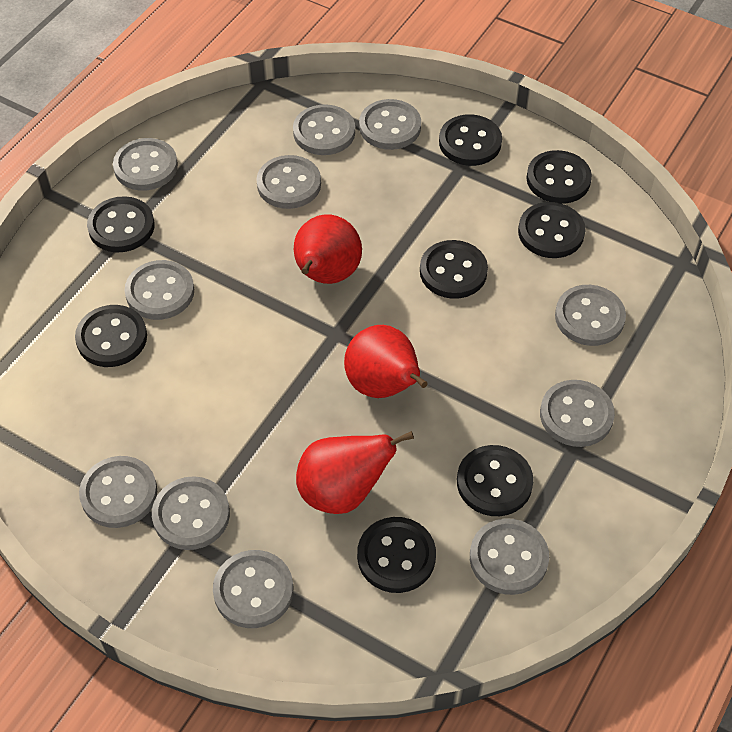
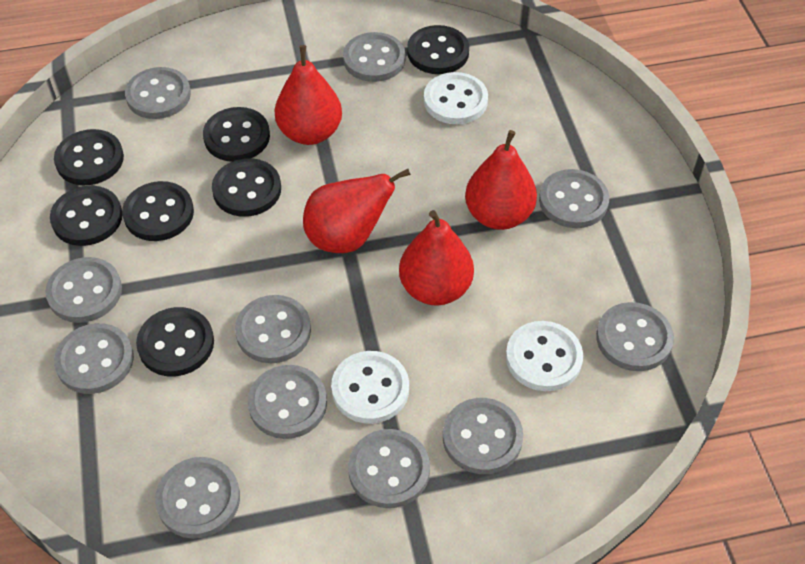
black button: [75,305,147,367] [87,196,154,253] [357,517,436,593] [420,240,488,299] [439,114,502,166] [457,445,533,516] [518,202,586,258] [526,150,592,204] = 8 -> [50,186,122,246] [54,129,124,185] [122,181,194,241] [136,307,214,376] [203,107,270,162] [212,158,281,217] [407,25,469,74] = 7
red pear: [294,214,362,284] [296,431,414,514] [344,325,428,398] = 3 -> [274,45,342,145] [303,169,411,253] [399,210,474,305] [465,130,537,230] = 4
white button: none = 0 -> [331,351,409,424] [424,72,488,124] [506,321,583,391] = 3

